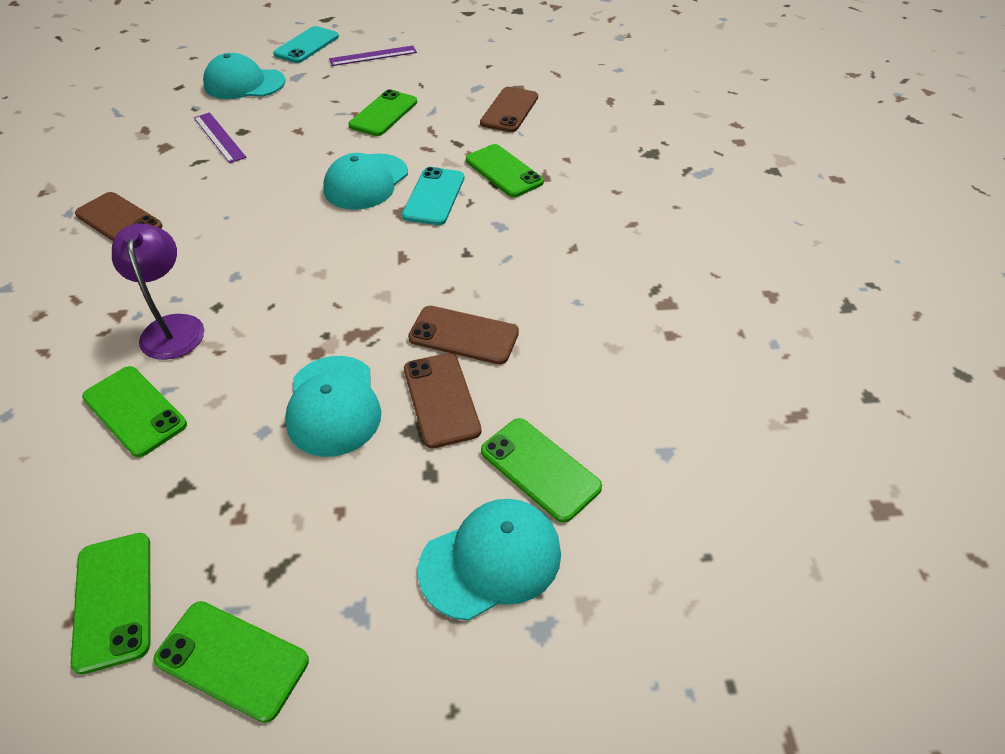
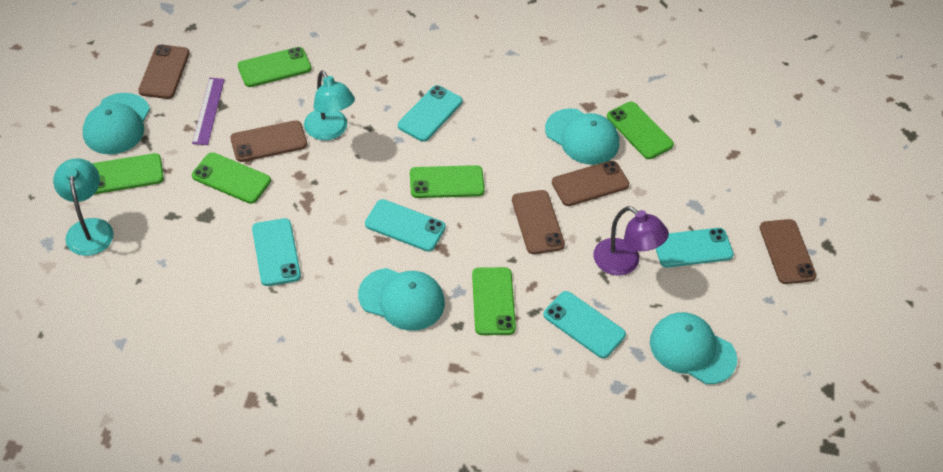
brown phone: [75,192,162,241] [404,353,481,448] [408,306,519,364] [480,87,538,132] = 4 -> [138,44,190,99] [230,120,307,162] [512,190,565,254] [552,161,629,206] [760,219,817,284] = 5
purple ruler: [194,113,246,163] [329,45,417,66] = 2 -> [192,78,225,145] = 1
turquoise lamp: none = 0 -> [53,158,114,256] [304,70,355,140] = 2
turquoise phone: [273,26,339,63] [402,167,464,225] = 2 -> [252,218,301,286] [365,199,446,252] [398,85,462,142] [543,291,626,358] [655,228,734,268] = 5

